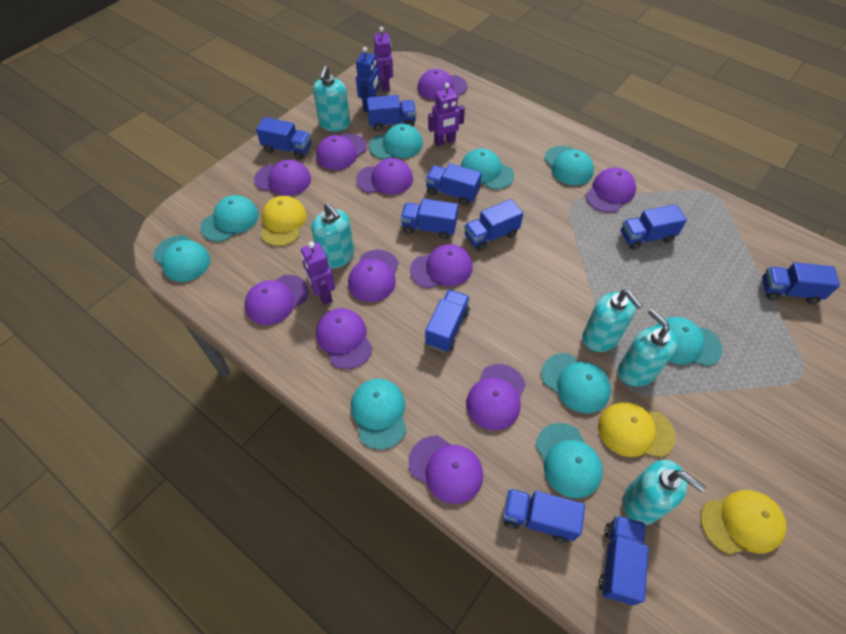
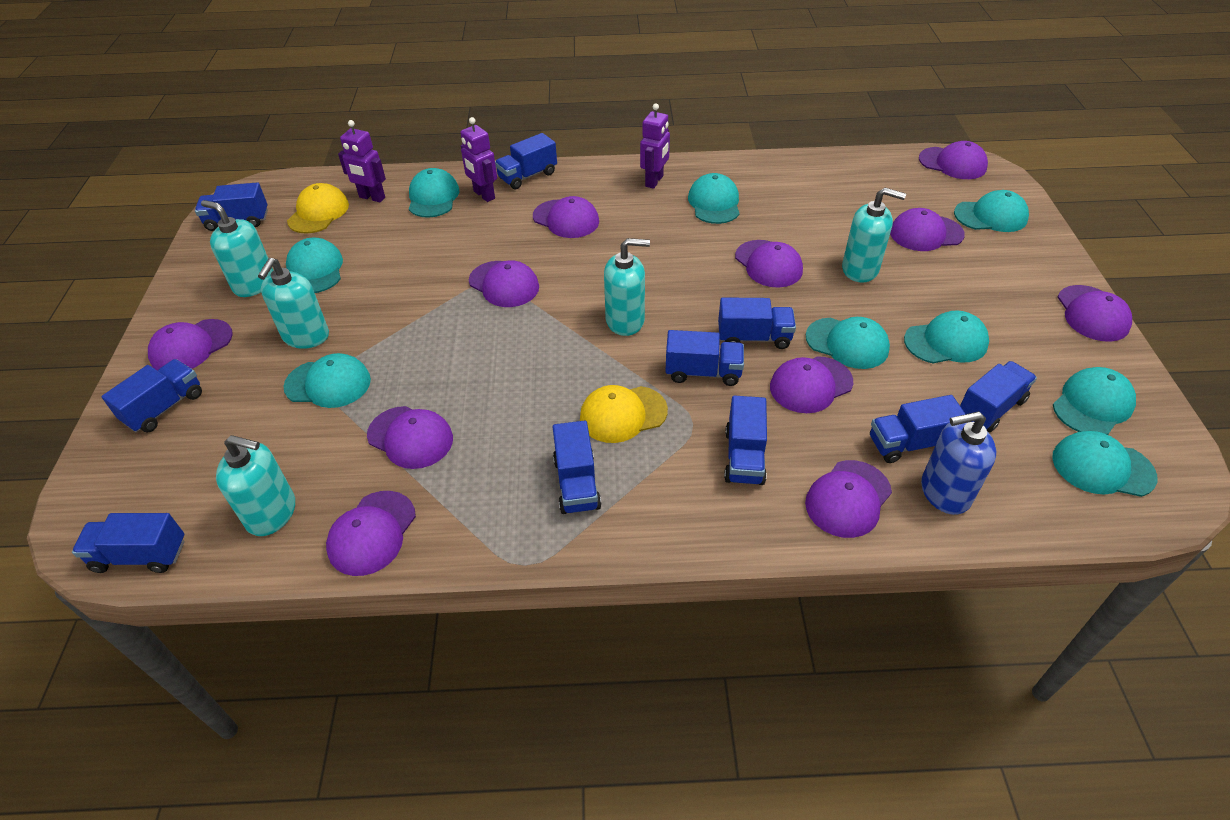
blue robot: [356,47,379,112] = 1 -> none = 0
blue soap dispenser: none = 0 -> [921,411,996,515] = 1
yellow cap: [261,196,307,246] [598,402,676,457] [700,490,787,554] = 3 -> [287,183,349,234] [580,385,668,443] = 2

